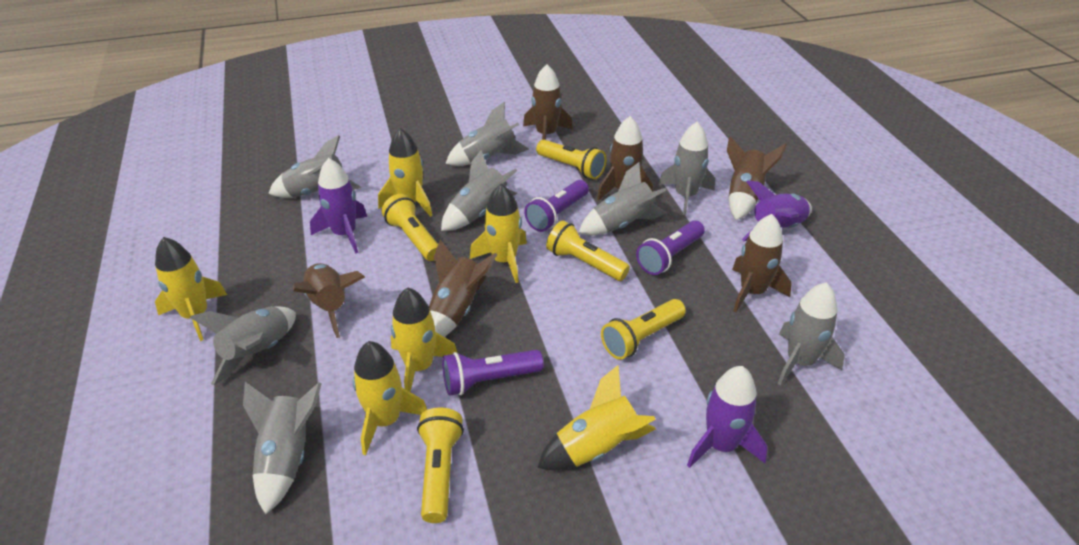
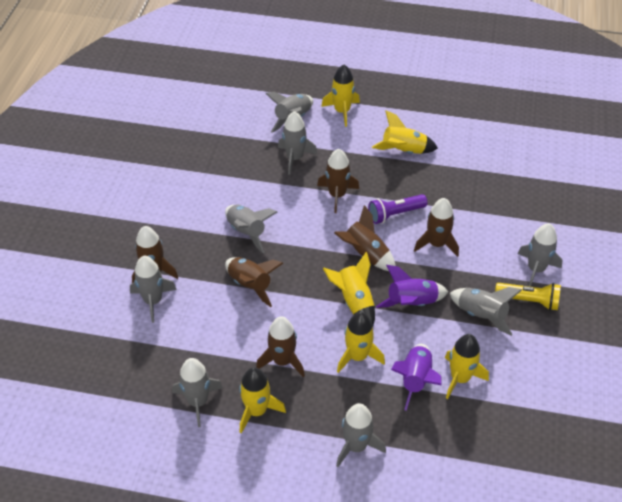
purple flashlight: [442,350,544,396] [524,180,589,232] [636,220,705,275] = 3 -> [368,194,428,224] = 1
purple rocket: [310,158,367,254] [687,366,767,468] [742,180,812,241] = 3 -> [376,265,448,308] [391,344,442,411] = 2
yellow flashlight: [382,194,438,261] [417,407,464,523] [536,140,606,179] [546,220,630,281] [601,299,686,360] = 5 -> [495,283,561,310] = 1

